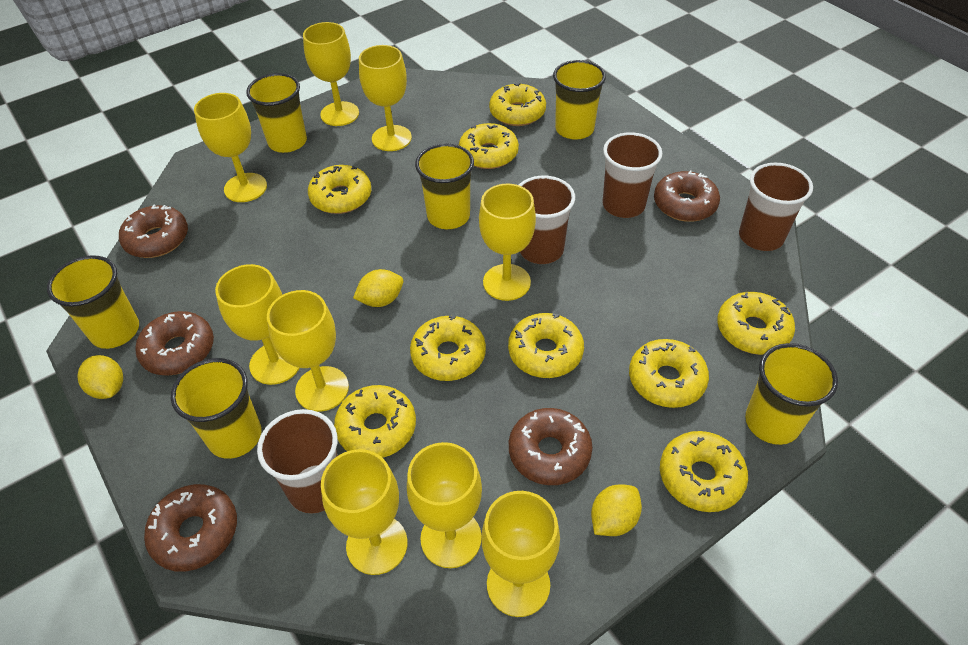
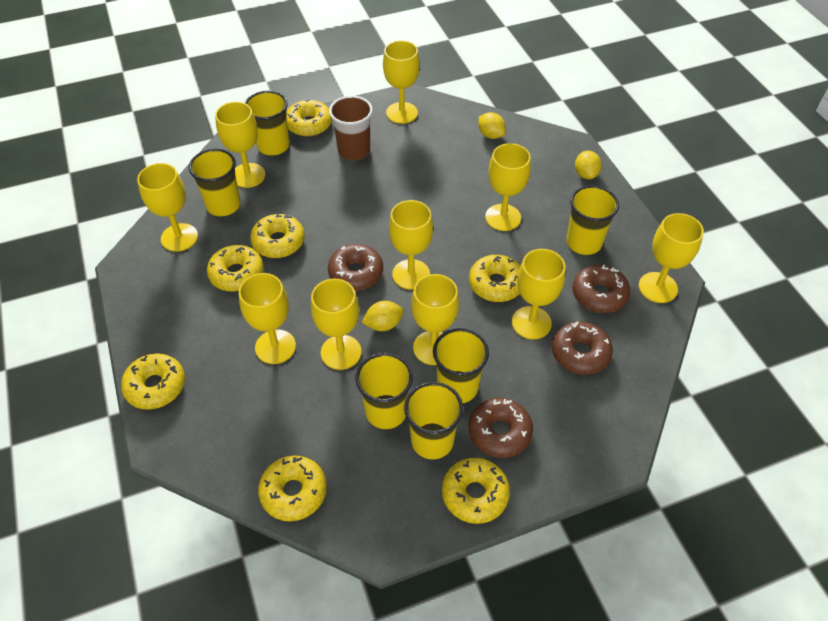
brown cup: [257,409,338,514] [519,176,575,264] [602,132,662,218] [739,163,813,251] = 4 -> [329,96,373,161] = 1
brown donut: [119,205,188,258] [135,311,214,375] [144,484,237,572] [509,408,592,485] [654,170,720,222] = 5 -> [328,244,383,291] [468,398,533,458] [552,321,613,375] [573,265,630,313] = 4
yellow donut: [308,165,371,214] [334,385,416,458] [410,315,486,381] [459,123,519,169] [489,83,546,126] [508,313,584,378] [629,339,709,408] [660,431,748,512] [717,292,795,355] = 9 -> [121,353,185,410] [207,245,263,292] [250,213,305,258] [258,455,327,521] [286,99,332,137] [442,458,510,524] [469,255,520,302] = 7
yellow goblet: [194,93,267,202] [215,264,300,385] [267,290,349,412] [303,22,359,126] [321,449,408,575] [359,45,412,151] [407,442,482,568] [479,184,536,301] [481,491,560,617] = 9 -> [137,163,198,252] [215,102,265,188] [239,273,296,364] [311,279,362,370] [383,40,420,124] [389,200,433,290] [411,274,459,365] [485,143,531,231] [512,249,565,339] [639,213,704,303] = 10

